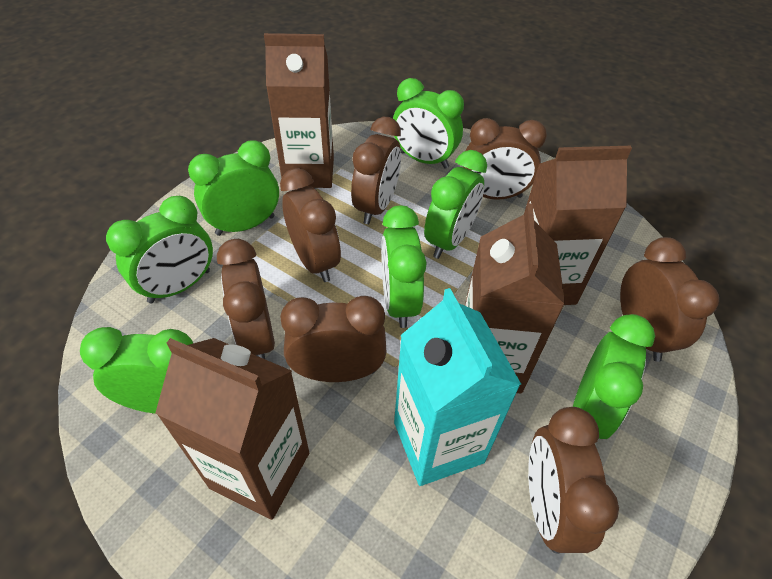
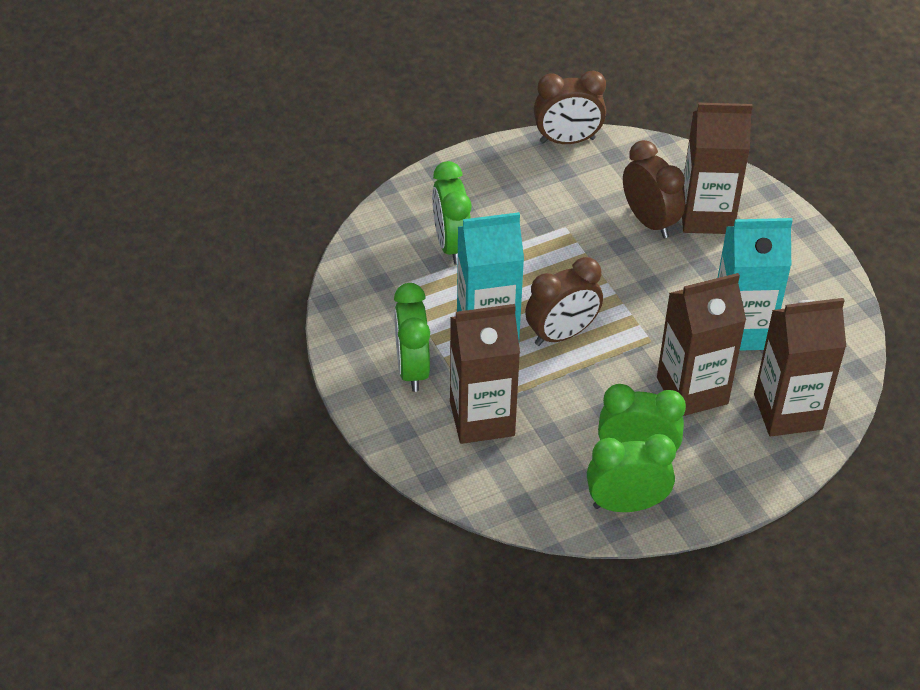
brown clock: [217,239,275,359] [280,168,341,282] [280,296,387,382] [351,117,401,224] [463,118,547,200] [528,407,619,554] [620,237,719,362] = 7 -> [525,257,603,346] [534,71,606,144] [623,140,685,238] = 3
green clock: [80,327,193,414] [106,196,213,303] [188,140,279,236] [381,206,427,328] [393,78,464,169] [424,150,487,259] [573,314,655,439] = 7 -> [394,283,430,392] [432,161,471,264] [587,434,676,512] [598,384,686,451] = 4
turquoise carton: [394,288,521,486] = 1 -> [457,212,524,340] [718,218,793,351] = 2

